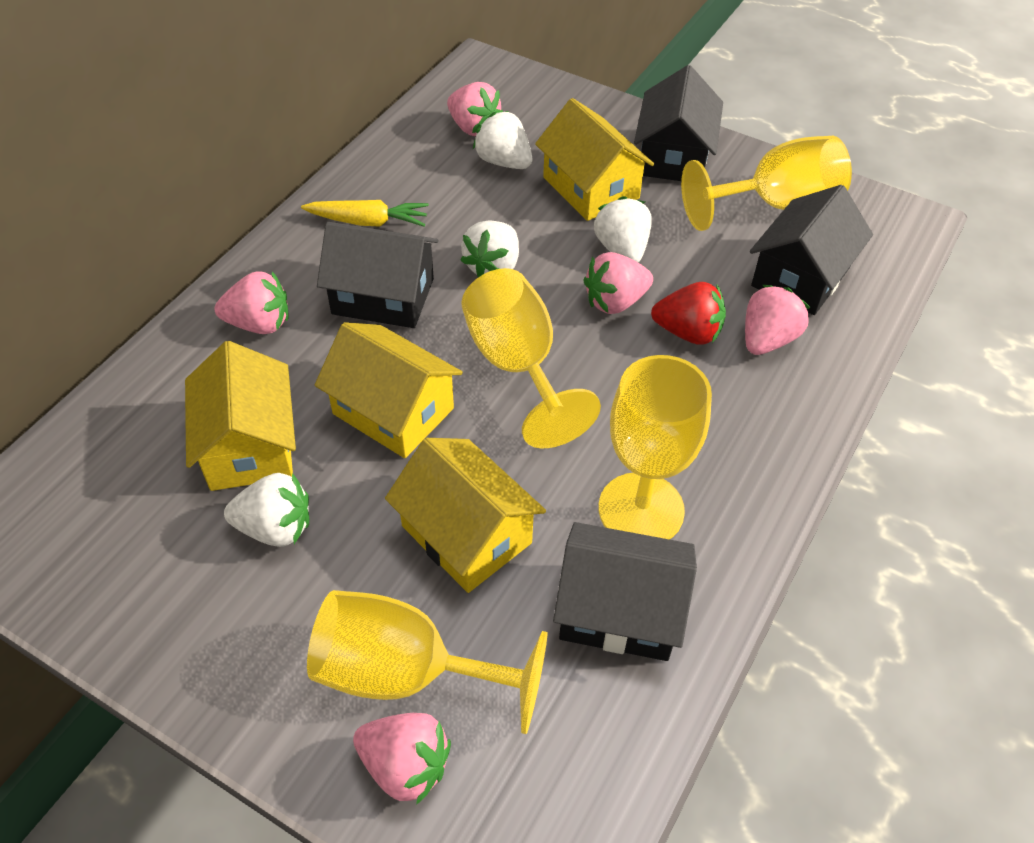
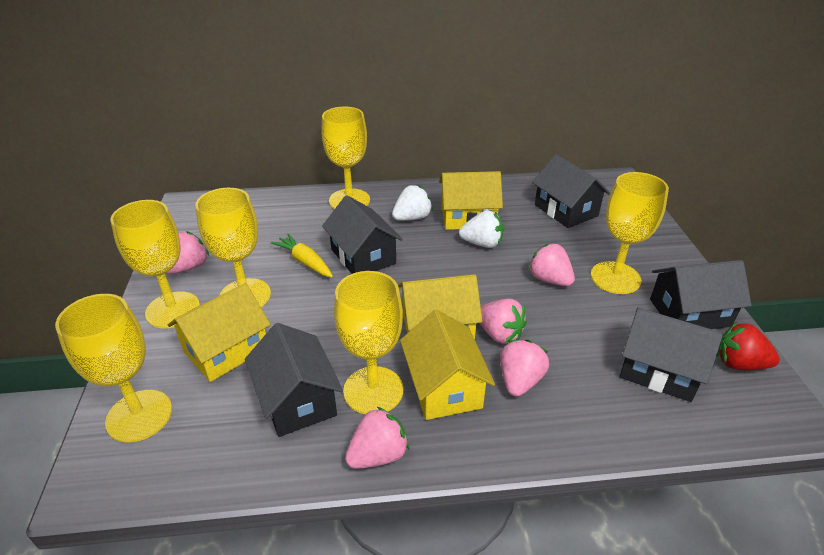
black house: [317,222,439,328] [553,522,697,661] [634,65,723,181] [750,185,873,315] = 4 -> [245,323,343,437] [322,195,403,274] [532,154,610,228] [620,308,723,402] [650,260,752,329] = 5
white strawberry: [224,473,309,547] [460,221,519,277] [473,111,532,169] [594,196,652,262] = 4 -> [392,185,433,221] [459,210,504,248] = 2
yellow goblet: [307,590,547,734] [461,268,601,448] [599,355,712,540] [681,136,852,231] = 4 -> [55,294,172,442] [110,200,200,328] [195,188,271,307] [322,107,370,209] [334,271,403,414] [591,172,669,294] = 6

